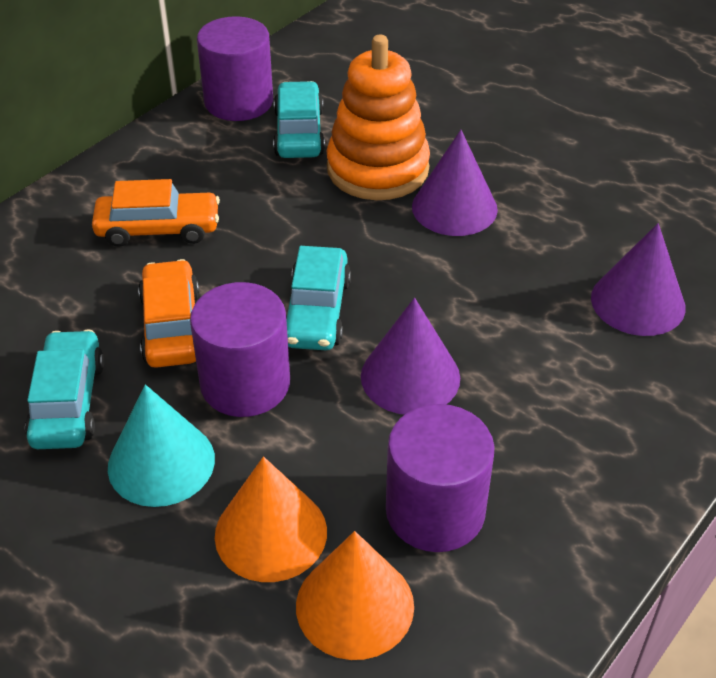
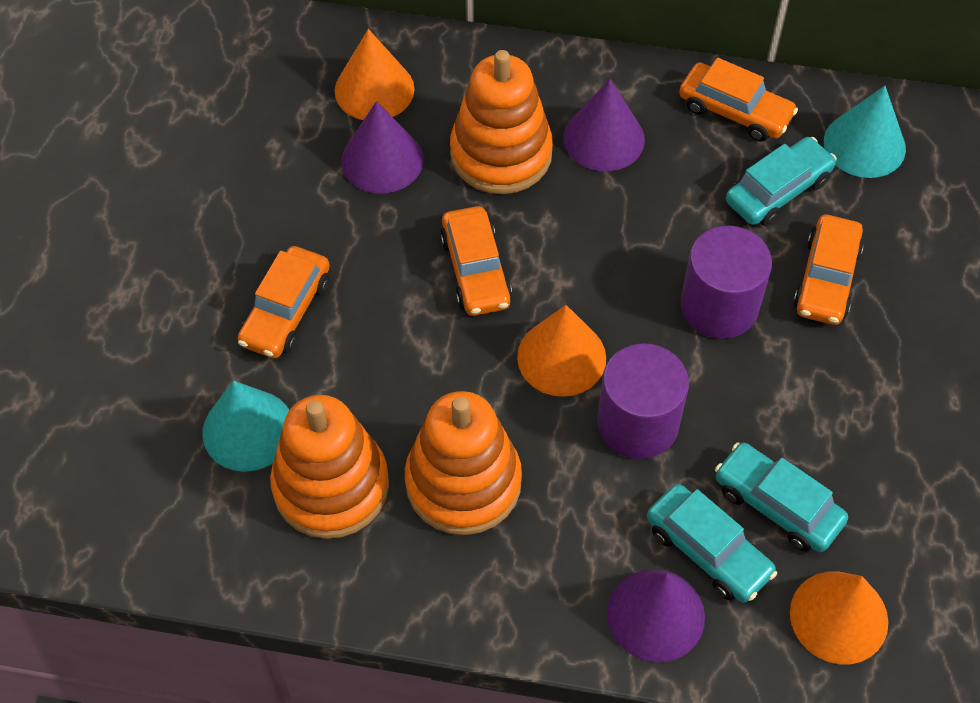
orange car: [92,179,220,247] [138,259,199,368] = 2 -> [238,246,330,358] [440,206,512,316] [679,58,798,141] [793,215,864,325] = 4
orange cone: [215,457,327,582] [296,531,414,660] = 2 -> [335,29,415,120] [517,305,606,397] [790,571,888,664] = 3
orange stacking toy: [327,35,430,200] = 1 -> [270,395,389,539] [405,391,522,535] [450,50,553,194] = 3
purple cylinder: [190,282,290,417] [197,16,273,121] [386,404,495,552] = 3 -> [597,343,689,459] [680,226,772,339] = 2
turquoise cone: [108,385,215,507] = 1 -> [203,381,289,472] [824,86,906,178] = 2

